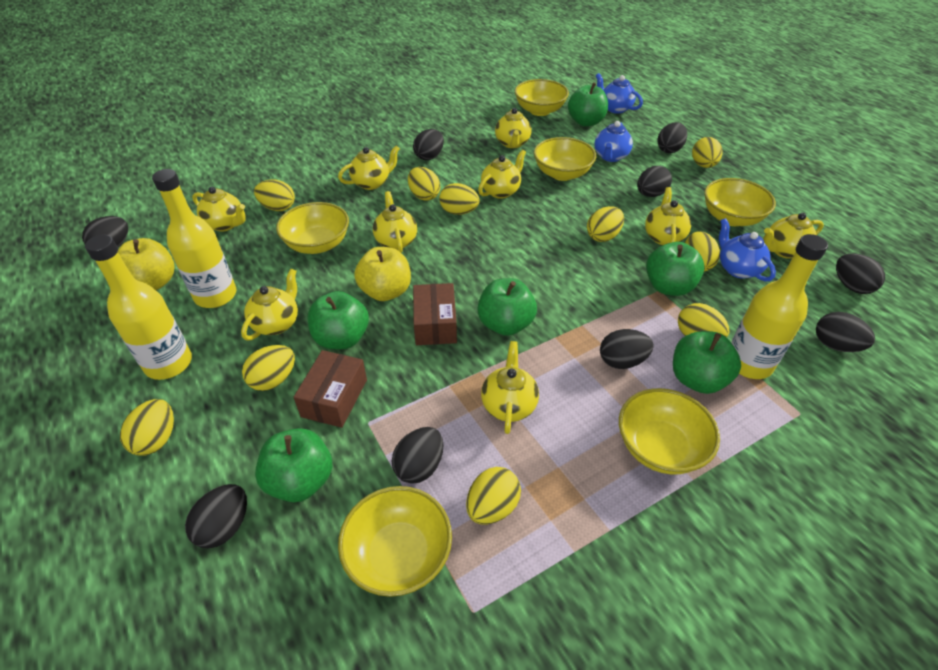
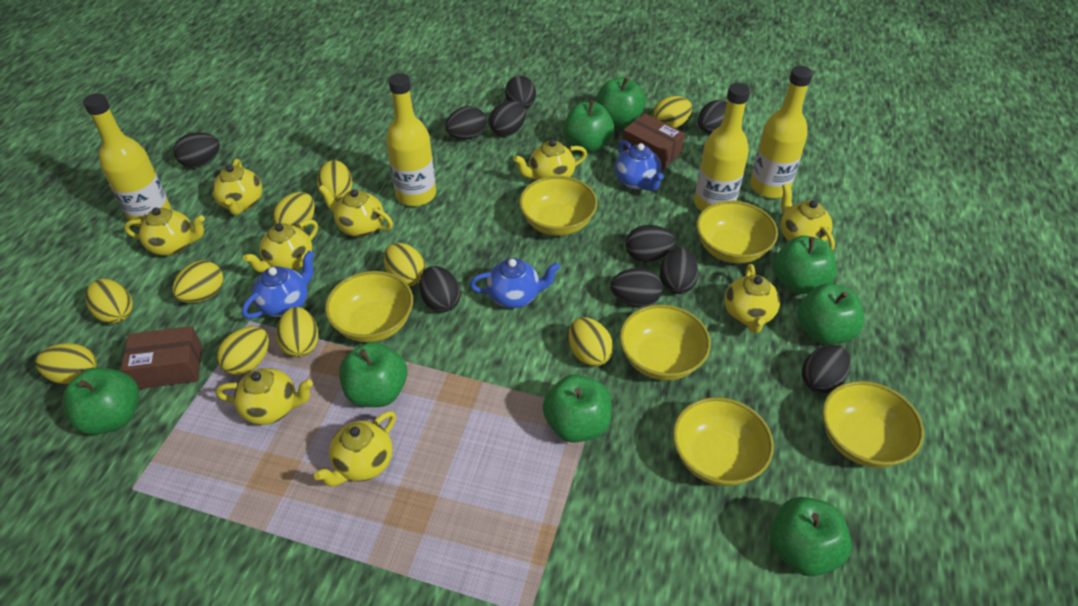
black egg: [82,216,128,247] [185,484,247,549] [391,427,443,484] [413,129,444,160] [600,329,654,369] [637,166,672,197] [657,122,687,153] [816,312,875,352] [836,253,885,294] = 9 -> [174,132,220,168] [420,266,461,312] [445,106,486,140] [489,101,526,136] [505,76,536,109] [610,268,662,307] [626,225,675,262] [660,247,699,294] [698,100,727,134] [802,345,851,394] = 10
green apple: [255,428,332,502] [308,291,369,349] [477,278,537,336] [568,82,608,126] [646,242,705,296] [673,331,741,394] = 6 -> [62,367,139,435] [339,342,407,407] [543,374,612,443] [563,101,614,153] [597,77,646,127] [770,497,852,576] [774,236,837,294] [798,283,864,345] = 8
yellow apple: [118,238,175,290] [354,247,411,301] = 2 -> none = 0
yellow bottle: [85,235,192,380] [152,169,236,308] [731,234,828,379] = 3 -> [83,93,171,227] [386,73,436,206] [694,83,750,211] [750,66,813,198] = 4

